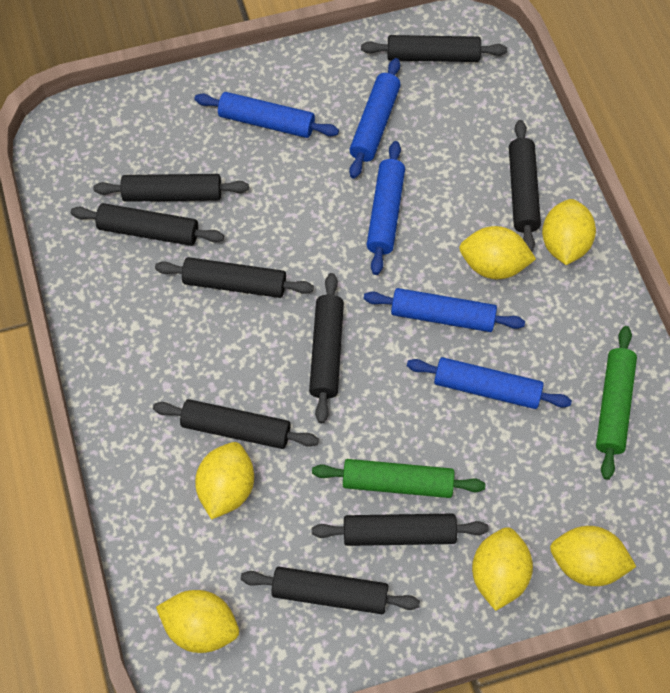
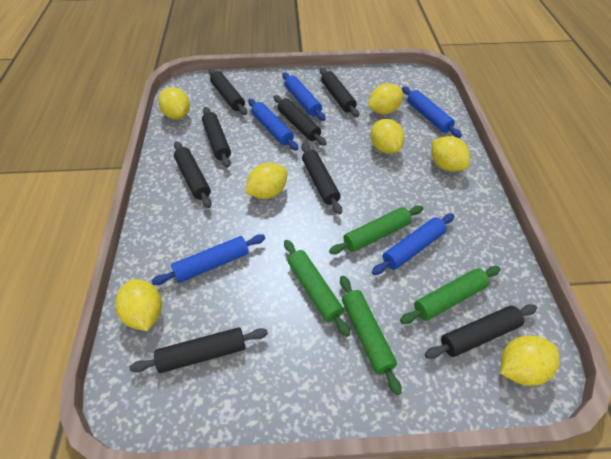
black rolling pin: [71,203,224,246] [93,174,249,202] [153,399,319,449] [155,257,314,298] [241,567,420,614] [309,273,344,423] [312,513,489,546] [361,35,507,62] [509,120,541,252] = 9 -> [130,327,268,373] [174,141,212,208] [202,107,231,168] [209,69,247,115] [274,95,327,146] [301,143,342,215] [320,68,359,117] [425,304,537,359] = 8
green rolling pin: [312,459,485,498] [596,326,637,480] = 2 -> [284,240,350,337] [329,205,423,254] [340,275,402,395] [400,266,500,324] = 4
yellow lemon: [156,590,239,653] [195,442,254,520] [459,226,536,279] [472,527,533,611] [542,199,596,265] [550,526,636,586] = 6 -> [115,279,162,331] [158,87,190,119] [245,163,287,199] [368,83,403,114] [371,119,405,154] [432,136,470,172] [501,335,559,386] = 7

